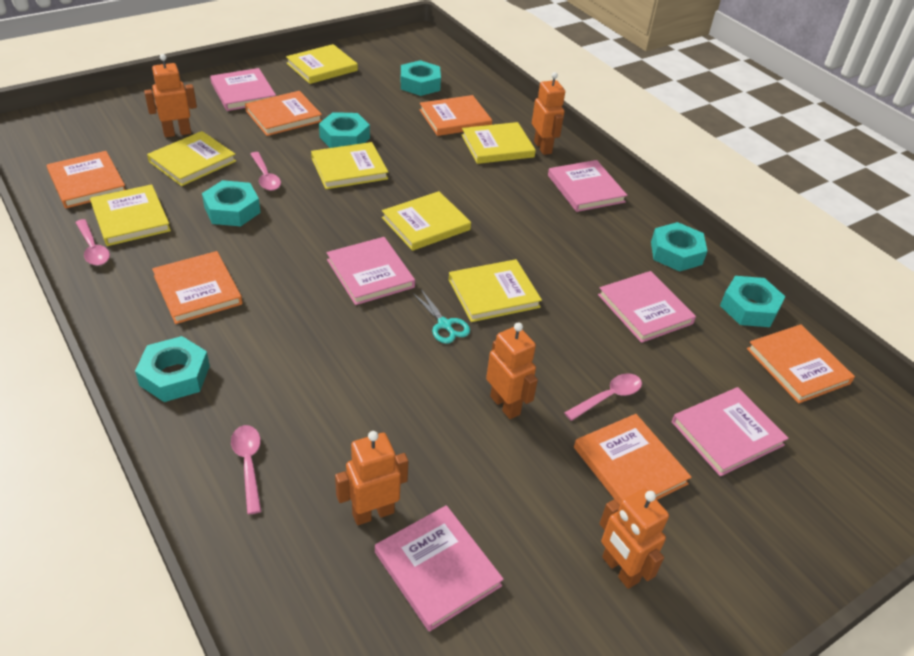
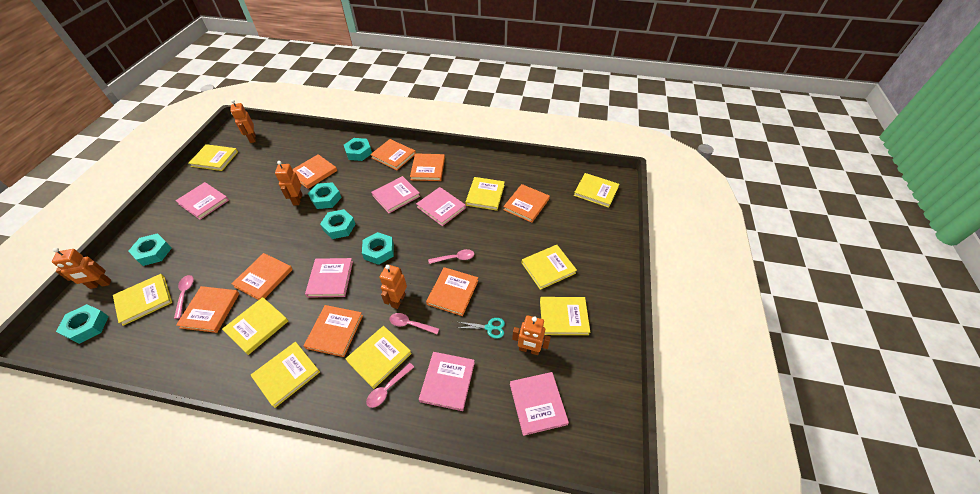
orange book: [47,151,125,208] [152,251,243,324] [245,91,322,136] [419,95,492,136] [574,414,692,505] [747,324,855,404] = 6 -> [176,286,240,333] [232,253,293,300] [292,154,337,189] [304,305,363,357] [370,139,416,170] [410,153,445,181] [426,267,478,316] [503,184,550,223] = 8
yellow book: [90,184,171,246] [147,131,236,186] [286,44,358,84] [311,142,388,189] [382,191,471,251] [449,259,542,322] [461,122,536,164] = 7 -> [113,274,172,326] [189,144,238,171] [222,297,288,355] [251,342,320,408] [346,326,412,389] [465,177,505,211] [522,245,577,290] [540,297,590,335] [574,173,619,208] = 9

